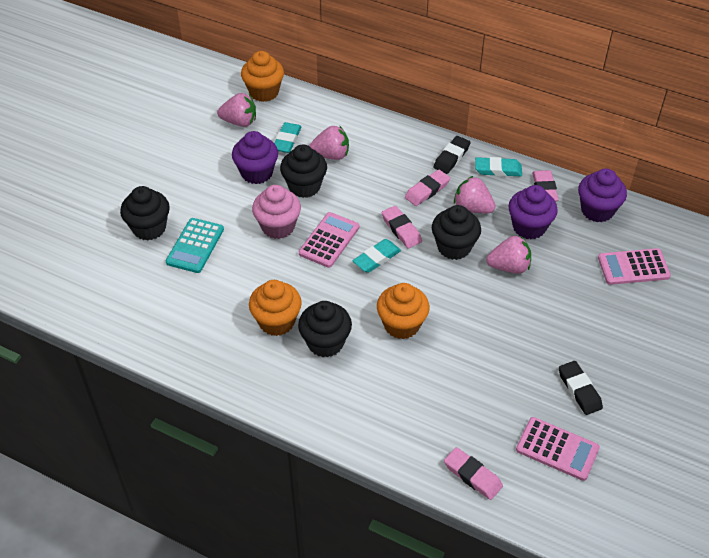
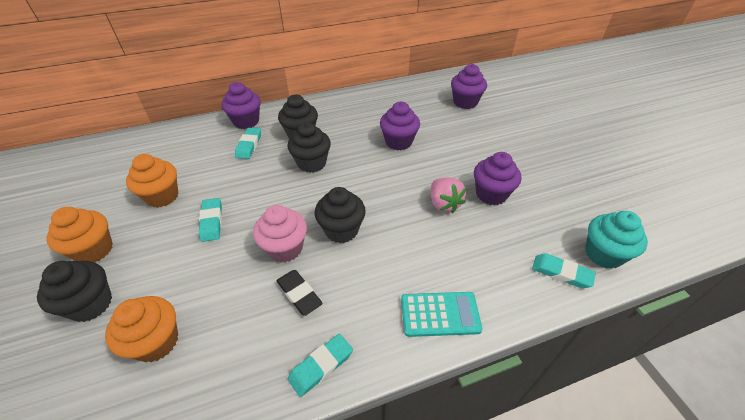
black eraser: [433,136,471,174] [559,361,603,415] = 2 -> [277,270,323,316] = 1
pink calculator: [299,212,360,268] [516,417,600,481] [598,248,671,285] = 3 -> none = 0
pink eraser: [381,206,422,248] [405,170,450,206] [444,447,503,500] [532,170,559,202] = 4 -> none = 0
pink strawberry: [217,93,256,127] [309,125,349,160] [454,176,496,213] [486,236,531,274] = 4 -> [431,178,466,213] = 1
purple cupcake: [232,131,278,184] [508,185,558,239] [578,168,627,222] = 3 -> [222,82,261,129] [380,102,420,150] [451,64,487,109] [474,152,521,205] = 4
turquoise cupcake: none = 0 -> [585,211,648,269] = 1
turquoise eraser: [275,122,302,153] [352,239,401,273] [475,157,522,177] = 3 -> [199,198,222,242] [235,128,261,159] [288,334,353,397] [532,253,596,288] = 4

